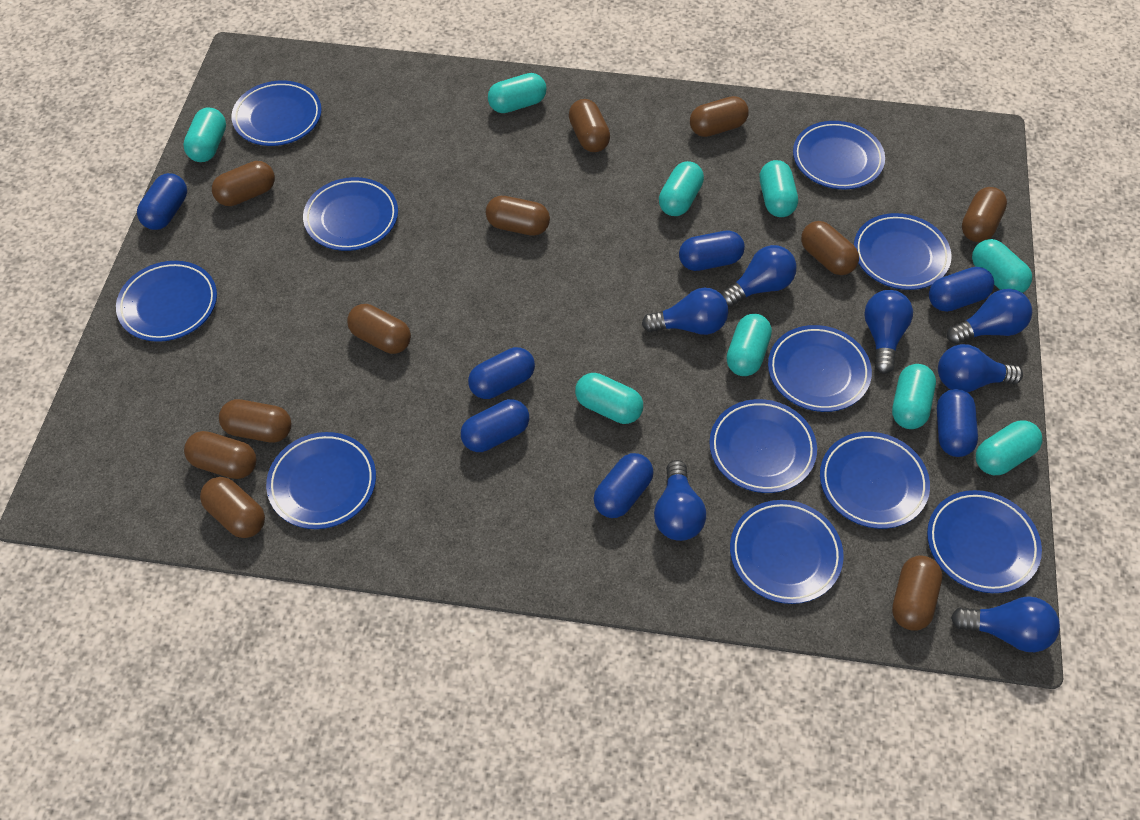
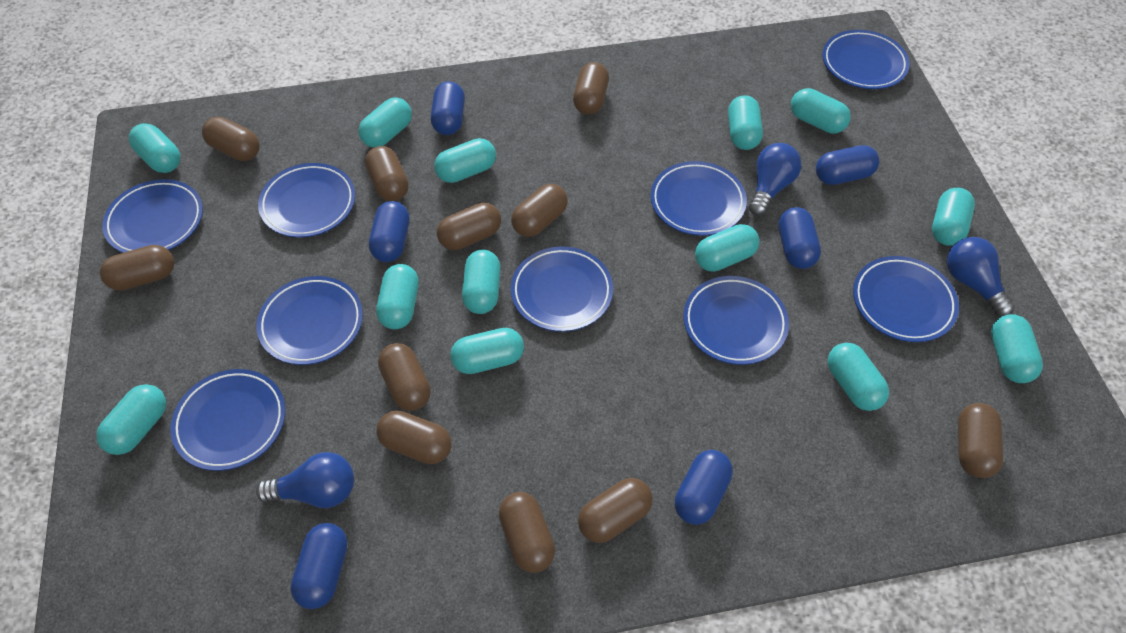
blue capsule: [137,173,187,230] [461,399,529,452] [468,347,535,399] [594,453,654,518] [679,231,745,271] [929,267,994,312] [937,389,978,457] = 7 -> [291,523,348,609] [369,201,409,262] [431,81,465,135] [675,450,733,525] [778,207,821,269] [816,145,879,185] = 6
blue light bulb: [642,288,728,335] [654,460,706,541] [721,245,797,307] [864,290,913,374] [938,344,1023,392] [947,289,1032,344] [951,596,1060,652] = 7 -> [256,452,354,508] [749,143,802,216] [947,237,1015,317] = 3
blue plate: [116,261,217,342] [231,81,322,146] [266,432,376,529] [303,177,398,251] [709,399,817,493] [730,500,844,604] [768,325,872,412] [793,121,885,189] [820,432,930,529] [854,213,952,290] [927,490,1042,593] = 11 -> [102,179,203,253] [170,369,285,471] [257,276,363,365] [258,163,355,237] [511,246,613,332] [651,161,747,236] [683,276,789,365] [822,30,910,89] [853,256,959,342] = 9
turquoise capsule: [183,108,226,162] [488,73,546,113] [575,373,643,424] [659,161,704,216] [727,314,772,376] [760,160,798,217] [892,364,936,429] [972,239,1032,293] [976,420,1042,475] = 9 -> [96,384,166,455] [129,123,181,173] [359,98,412,148] [376,264,419,329] [434,138,496,183] [450,328,524,374] [462,249,501,314] [695,224,760,272] [728,95,763,150] [791,88,851,134] [827,343,889,411] [932,188,975,246] [991,314,1043,383] = 13

